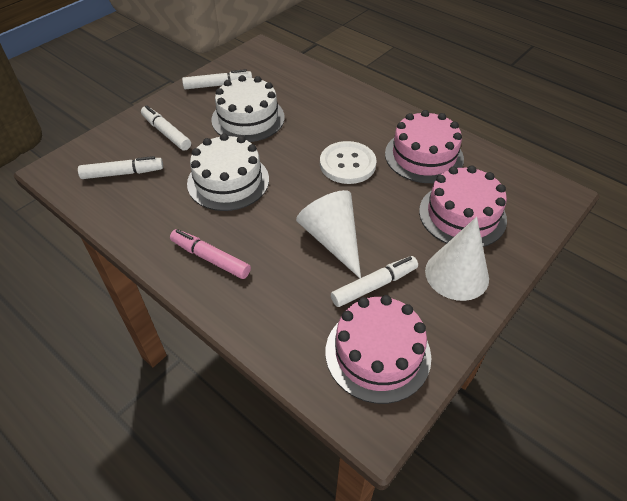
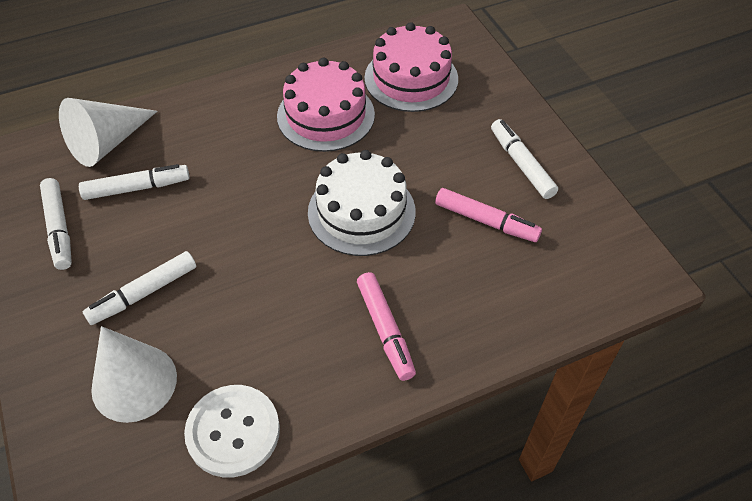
pink cake: [326,295,431,404] [385,110,464,183] [419,165,507,247] = 3 -> [277,58,375,152] [364,22,458,112] = 2
pink marker: [170,229,251,279] = 1 -> [357,272,416,381] [435,188,542,242] = 2
white cake: [187,133,269,211] [211,75,285,142] = 2 -> [308,150,416,256] = 1

